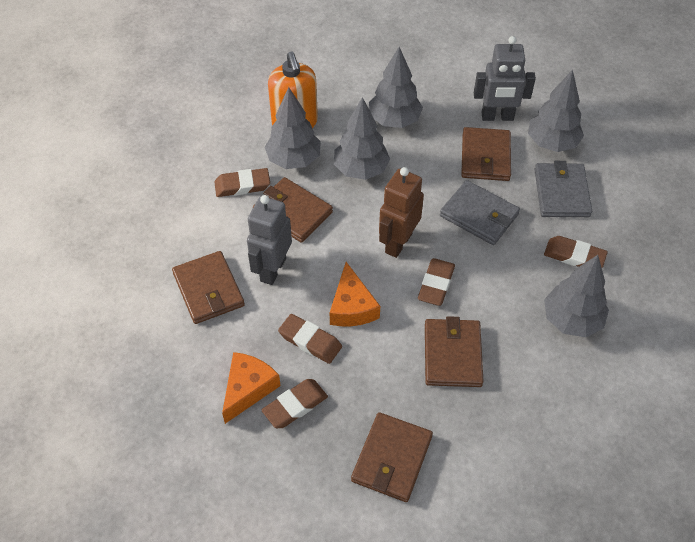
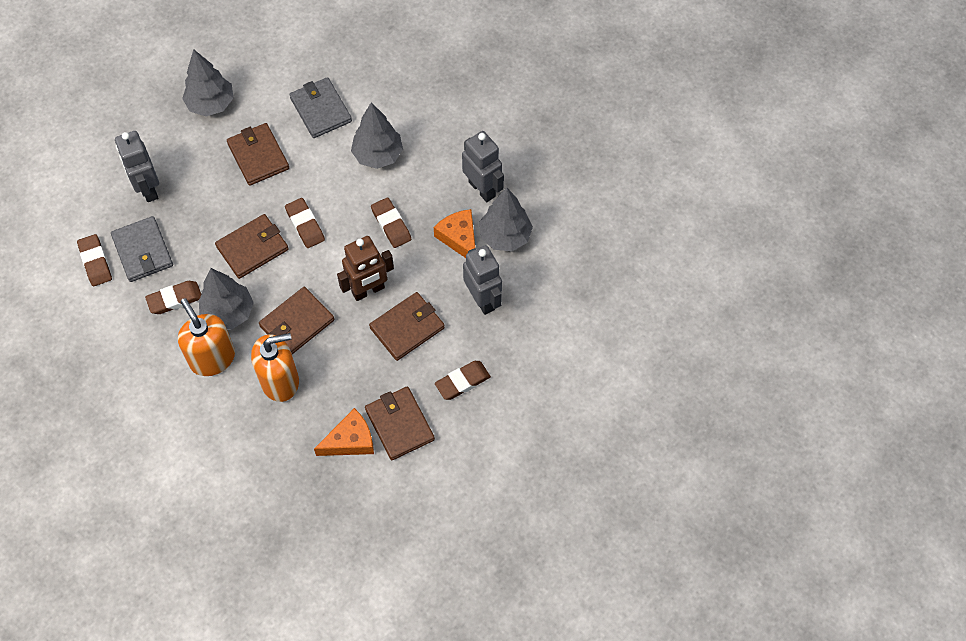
grey robot: [247,195,292,285] [474,36,536,121] = 2 -> [115,131,159,202] [462,131,504,202] [463,245,502,315] = 3
grey tree: [265,87,321,169] [334,97,390,180] [369,47,423,128] [528,70,584,152] [544,255,609,337] = 5 -> [182,49,233,116] [199,268,254,330] [351,102,403,169] [480,188,533,251] = 4
orange soap dispenser: [268,52,318,128] = 1 -> [178,298,235,376] [251,333,299,402] = 2

